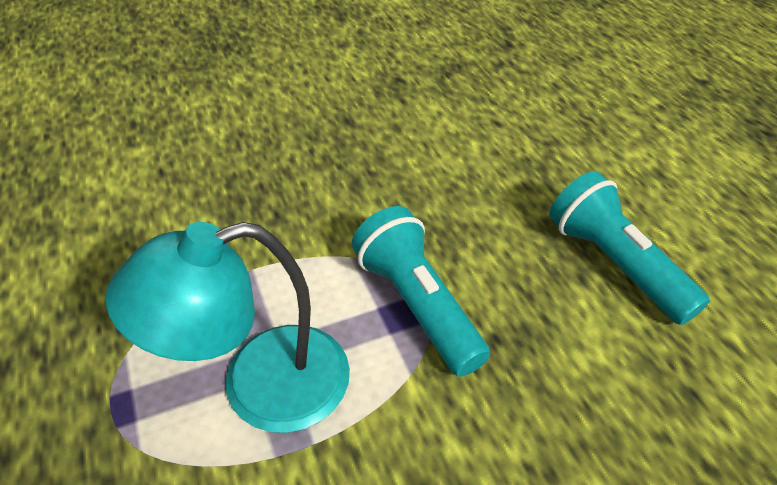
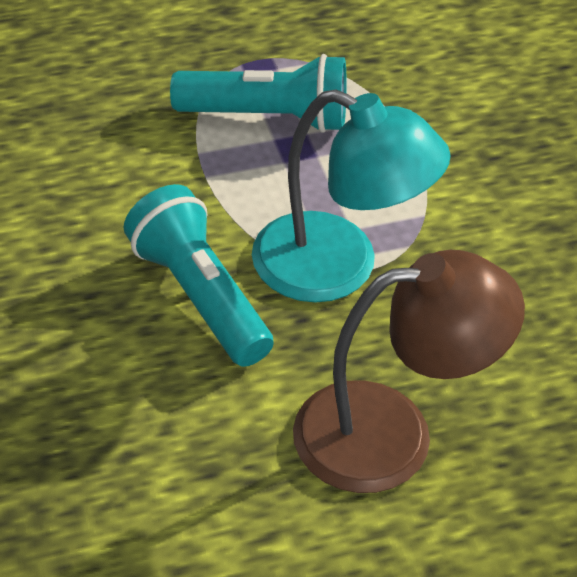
brown lamp: none = 0 -> [293,250,525,493] = 1

